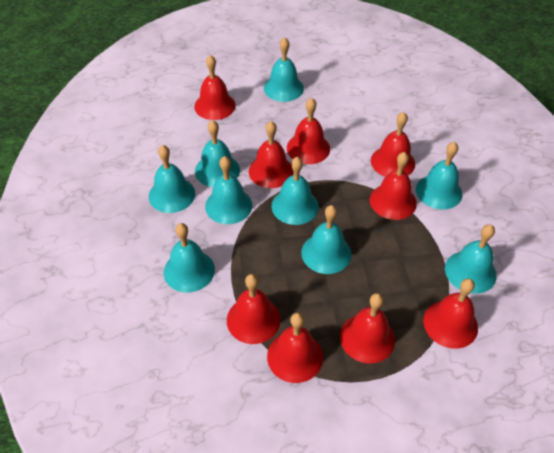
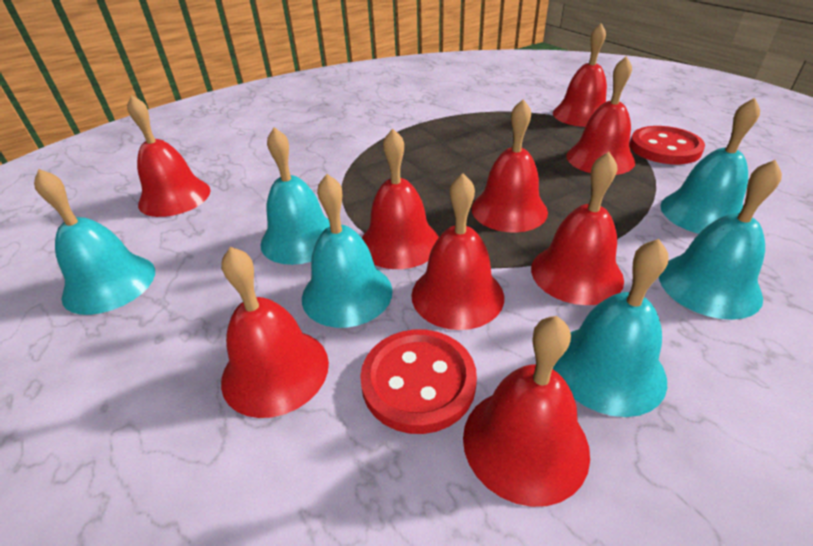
red button: none = 0 -> [360,329,477,434] [630,126,705,164] = 2
turquoise bell: [149,145,195,213] [164,223,215,293] [195,120,240,187] [205,156,252,224] [264,37,304,102] [272,157,319,225] [301,205,351,274] [416,142,463,209] [445,224,497,294] = 9 -> [34,169,155,315] [260,127,330,265] [302,174,392,328] [553,239,668,417] [659,160,782,320] [660,98,760,234] = 6

